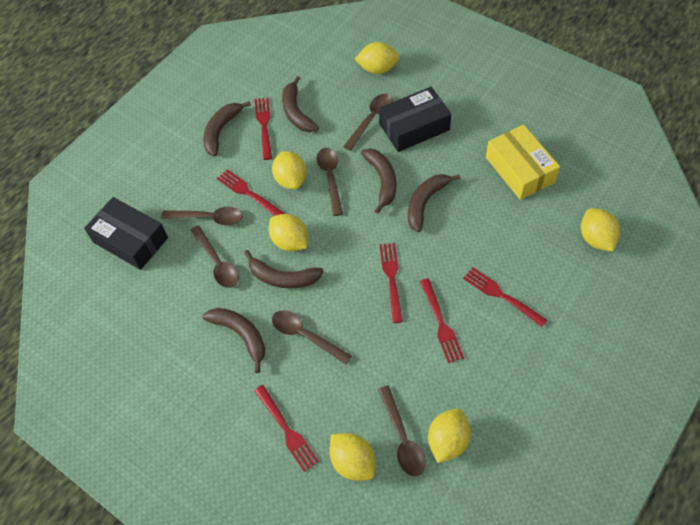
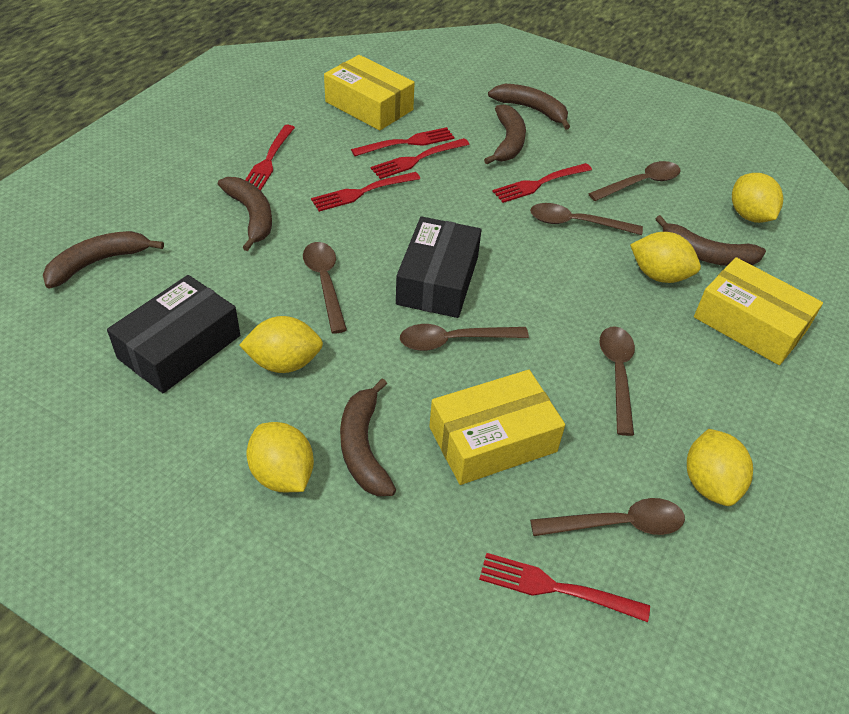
yellow box: [486,125,560,200] = 1 -> [324,55,415,130] [429,370,565,485] [694,257,823,365] = 3
yellow lemon: [269,214,308,252] [272,151,306,189] [329,433,375,481] [355,42,399,74] [428,408,471,463] [581,208,620,251] = 6 -> [239,316,323,373] [247,422,314,492] [630,232,701,283] [687,429,753,506] [732,173,783,223] = 5

